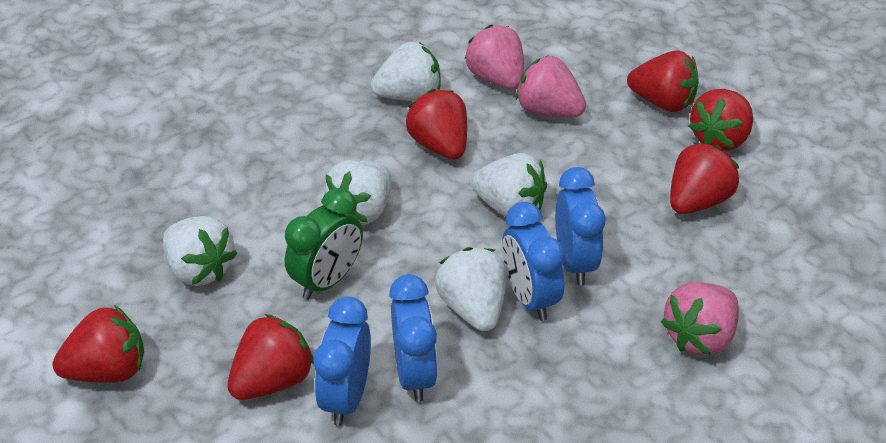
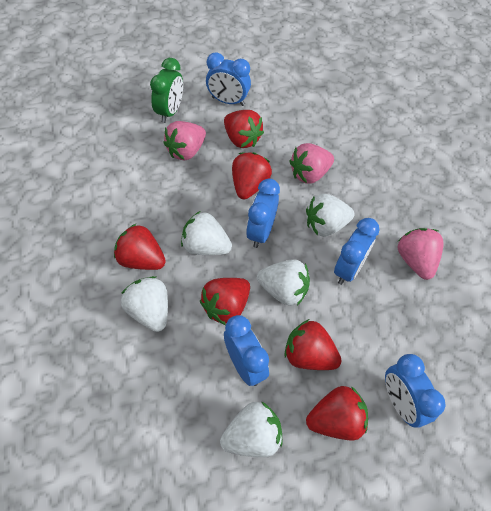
blue clock: [313,296,371,426] [389,274,438,402] [502,202,565,321] [555,167,606,285] = 4 -> [206,52,251,106] [224,315,269,386] [246,179,280,248] [334,218,379,285] [385,354,445,428] = 5

